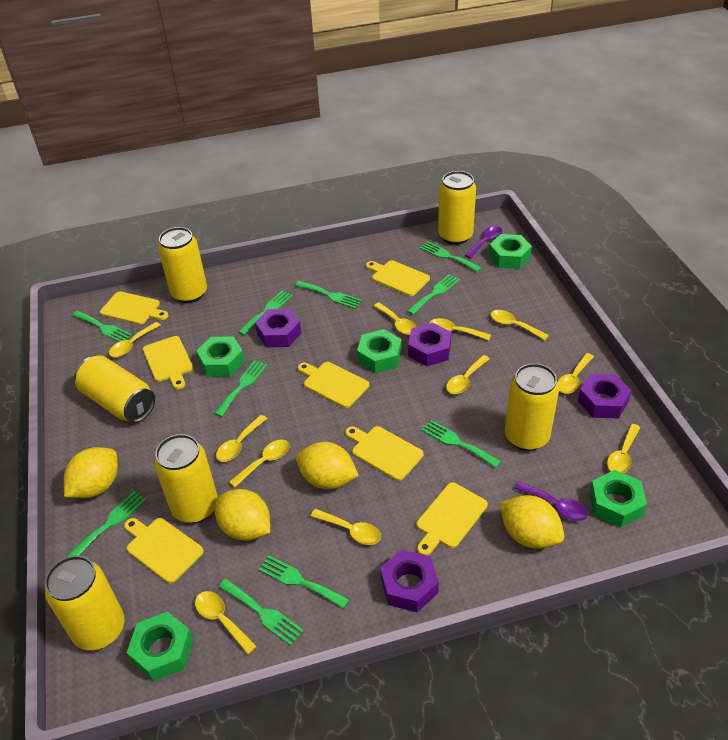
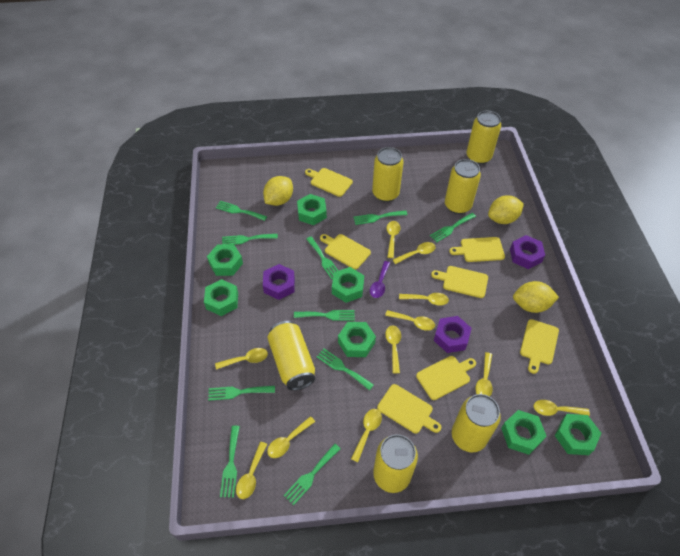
green nut: [127,612,193,681] [196,337,245,377] [357,329,402,373] [489,234,532,269] [589,470,647,528] = 5 -> [204,279,238,316] [207,244,243,276] [297,194,327,225] [332,267,364,303] [338,322,376,357] [501,410,547,455] [555,414,601,455] = 7
purple nut: [255,309,301,347] [380,550,439,612] [408,323,451,366] [578,374,632,418] = 4 -> [263,264,295,300] [434,316,472,353] [510,235,545,269] = 3
purple spoon: [465,226,502,259] [514,481,588,521] = 2 -> [370,261,390,298] = 1
yellow lemon: [64,447,118,498] [215,489,270,541] [296,442,359,489] [500,495,564,549] = 4 -> [263,176,293,206] [488,195,524,224] [513,281,559,313] = 3

